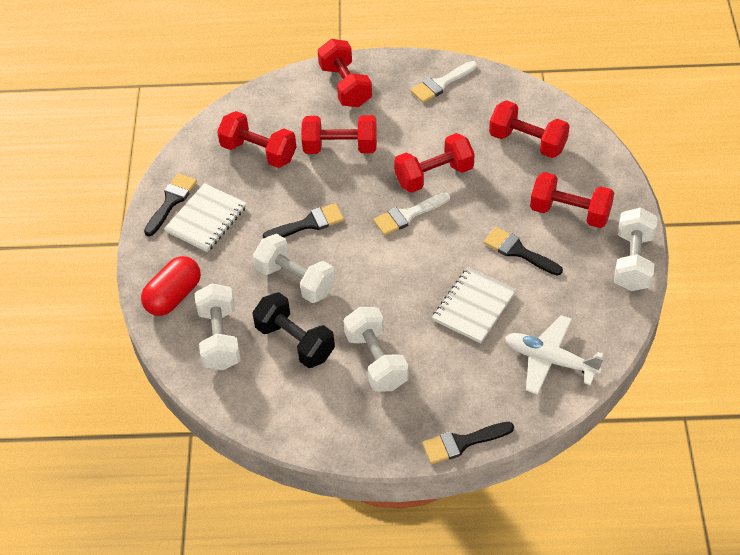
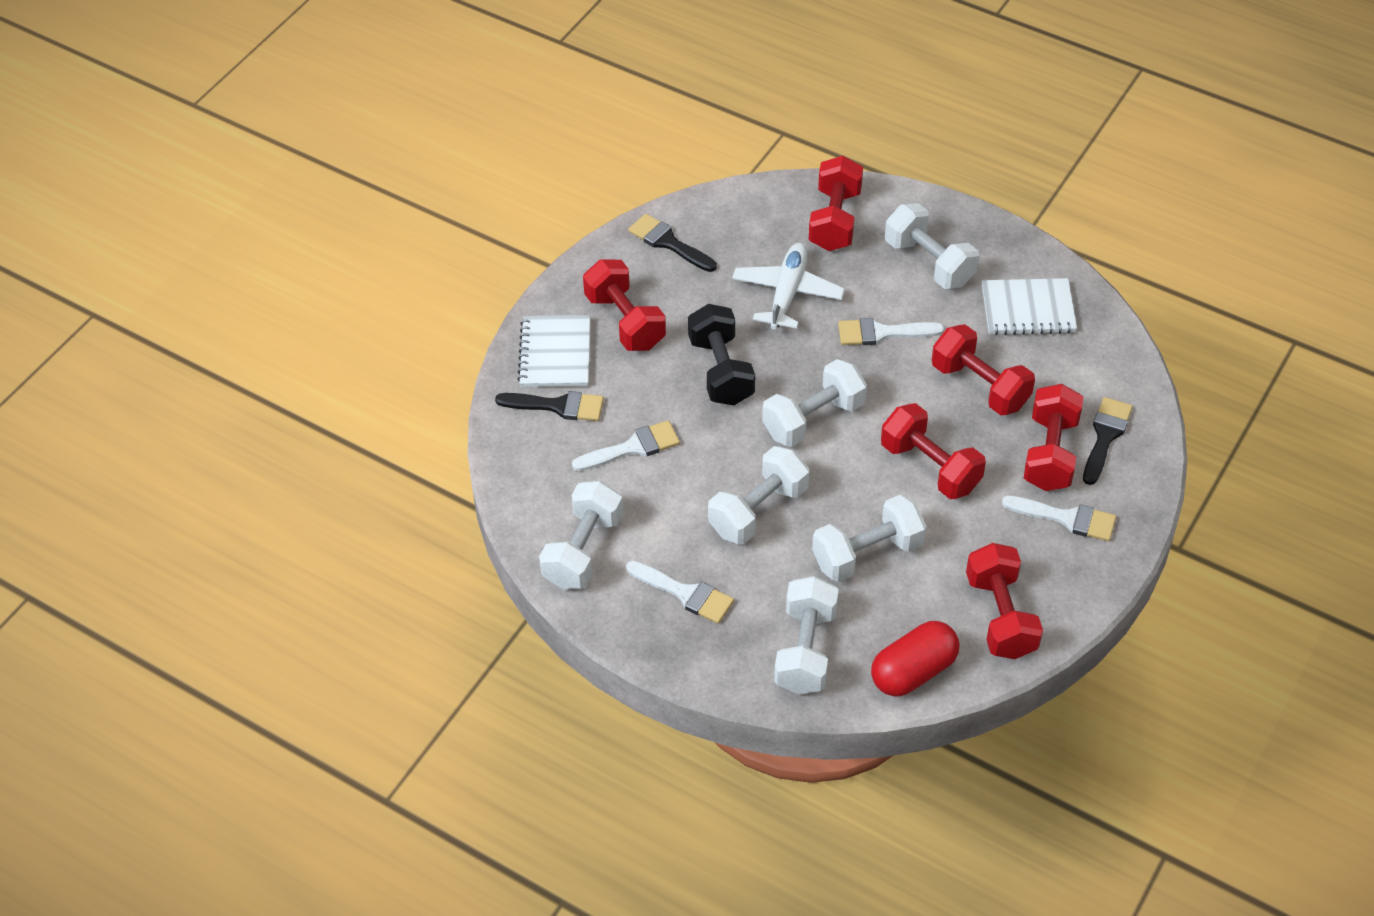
black brush: [144,173,197,236] [263,203,344,239] [422,422,514,464] [484,227,563,276] = 4 -> [495,391,604,421] [628,214,716,272] [1083,397,1133,485] = 3
white brush: [373,192,450,235] [410,61,477,103] = 2 -> [572,420,680,471] [626,561,734,624] [838,318,944,345] [1002,495,1116,541] = 4
white dumbbell: [195,284,241,370] [253,234,336,303] [344,307,409,392] [614,208,657,291] = 4 -> [539,481,623,589] [708,446,809,544] [762,359,867,447] [774,576,839,694] [812,495,927,582] [885,203,979,289] = 6

